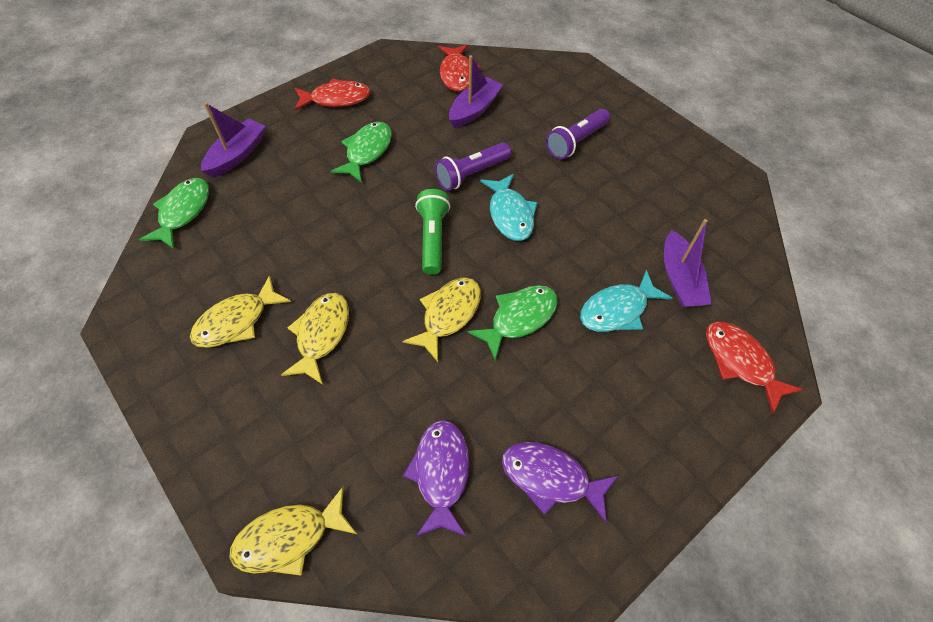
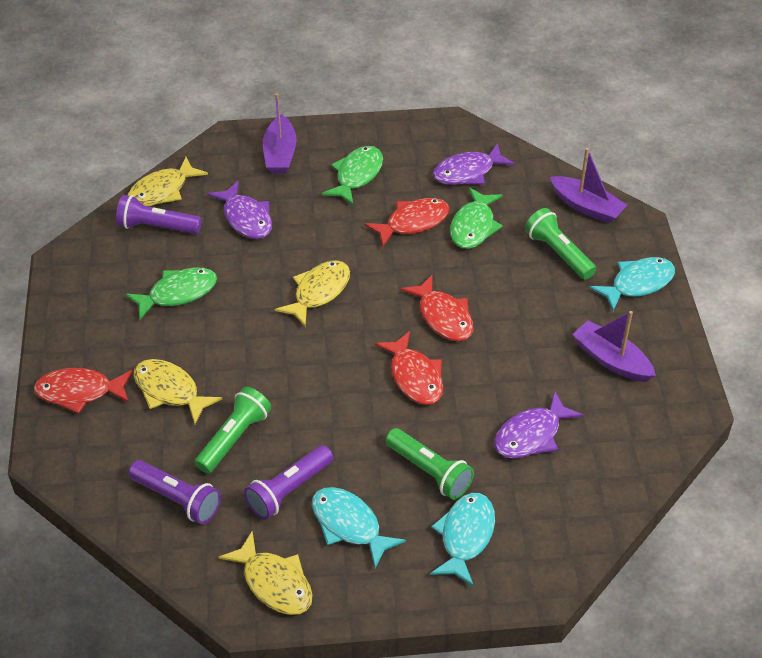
green flashlight: [415,189,450,275] = 1 -> [195,387,271,474] [385,428,474,500] [525,208,596,280] = 3
purple fish: [403,420,469,537] [502,442,618,523] = 2 -> [207,181,272,239] [433,143,515,185] [494,391,584,458] = 3
purple flashlight: [435,143,511,191] [546,109,610,159] = 2 -> [116,195,202,234] [129,460,221,524] [244,445,333,520] = 3
red fish: [294,78,370,110] [439,45,481,92] [706,322,803,414] = 3 -> [34,368,133,414] [365,198,450,247] [375,331,443,405] [401,274,473,341] = 4
turquoise fish: [480,174,537,241] [580,270,672,332] = 2 -> [312,487,406,568] [430,493,495,587] [589,257,675,311] = 3

